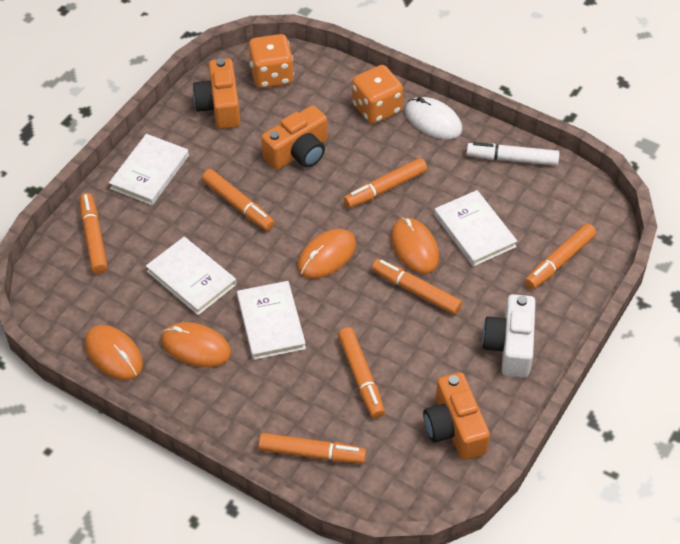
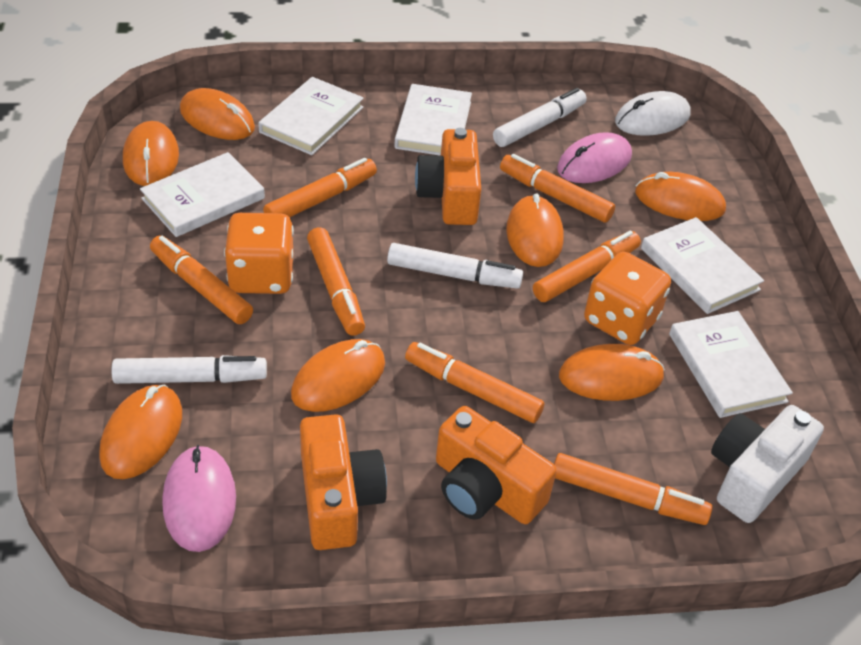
orange mouse: [85,325,143,380] [161,322,231,367] [297,229,356,279] [391,218,439,274] = 4 -> [99,385,182,479] [123,121,179,186] [180,88,255,140] [291,339,385,412] [506,193,564,267] [559,344,665,401] [635,172,726,221] = 7
pink mouse: none = 0 -> [162,445,236,552] [557,132,632,183] = 2
white book: [109,134,189,205] [146,237,236,315] [237,281,306,360] [434,190,517,267] = 4 -> [140,152,265,237] [258,77,364,155] [394,84,472,156] [641,217,764,314] [669,311,793,418] = 5
white marker: [466,142,559,166] = 1 -> [111,355,267,384] [387,243,523,289] [493,88,587,147] = 3

